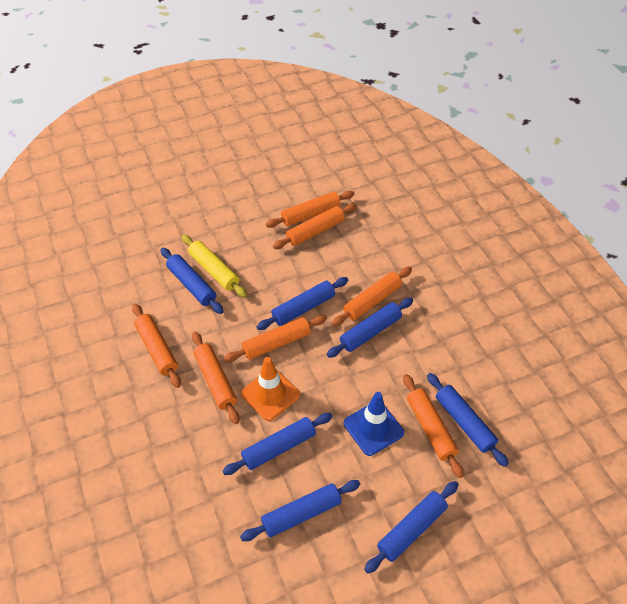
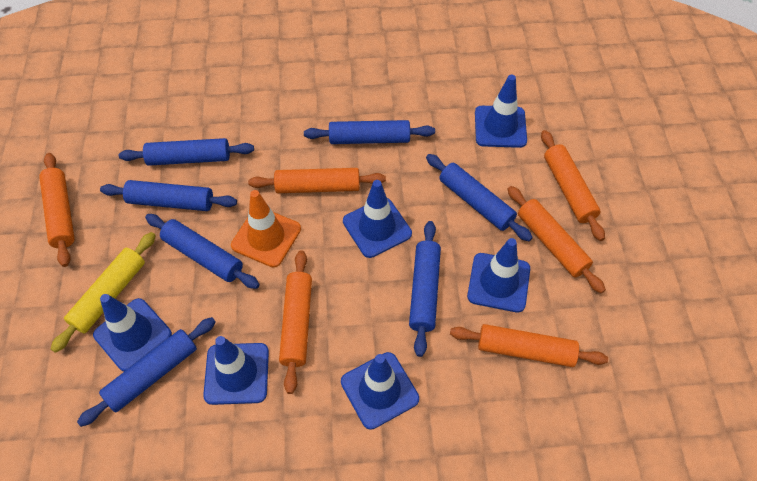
blue traffic cone: [344,392,404,456] = 1 -> [93,294,172,372] [203,336,269,405] [341,352,419,430] [343,180,412,258] [467,238,530,312] [475,74,527,148] = 6
orange rolling pin: [132,304,181,388] [192,332,239,424] [224,315,327,362] [266,191,354,228] [273,204,357,249] [332,267,412,326] [403,374,464,478] = 7 -> [39,153,75,267] [248,168,386,193] [279,250,312,394] [450,324,608,367] [507,186,606,293] [541,130,605,241] = 6

